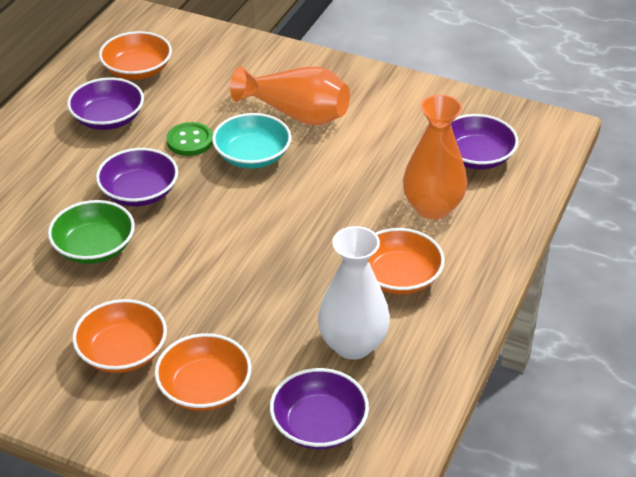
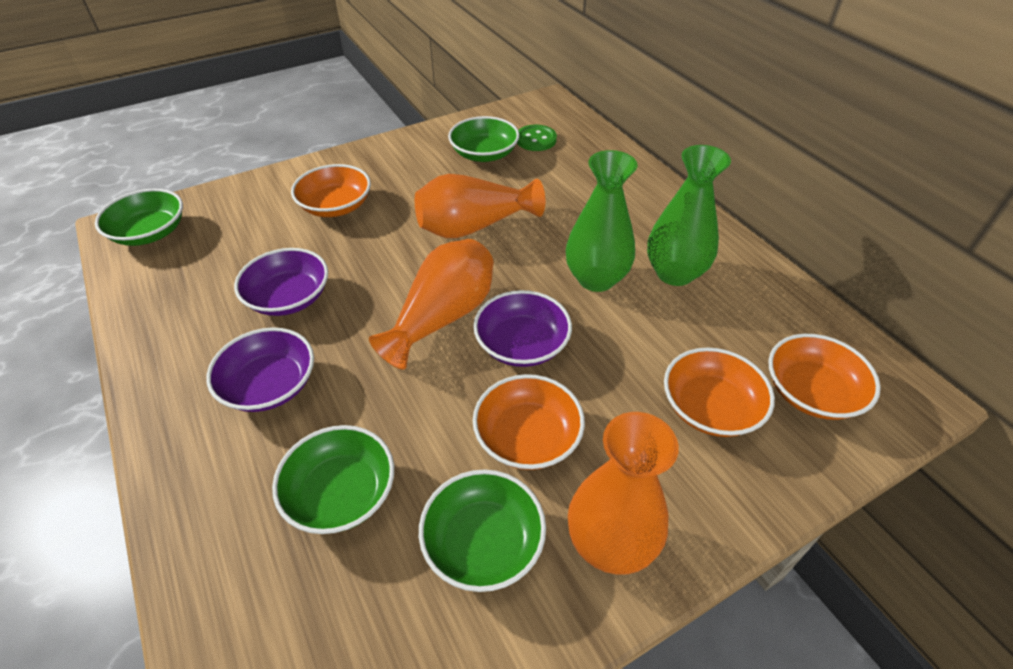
green bowl: [48,200,135,264] = 1 -> [95,189,183,246] [272,425,394,534] [419,469,546,592] [448,116,519,162] = 4
green vase: none = 0 -> [566,150,638,292] [647,145,731,286] = 2
orange vase: [230,66,350,125] [403,94,467,220] = 2 -> [369,239,494,370] [415,174,545,238] [568,412,679,575] = 3
purple bowl: [67,77,144,130] [96,148,178,206] [270,368,369,449] [451,114,519,170] = 4 -> [206,327,314,412] [234,248,328,316] [473,290,572,367] = 3
turquoise bowl: [212,113,291,169] = 1 -> none = 0
white vase: [318,226,390,360] = 1 -> none = 0

